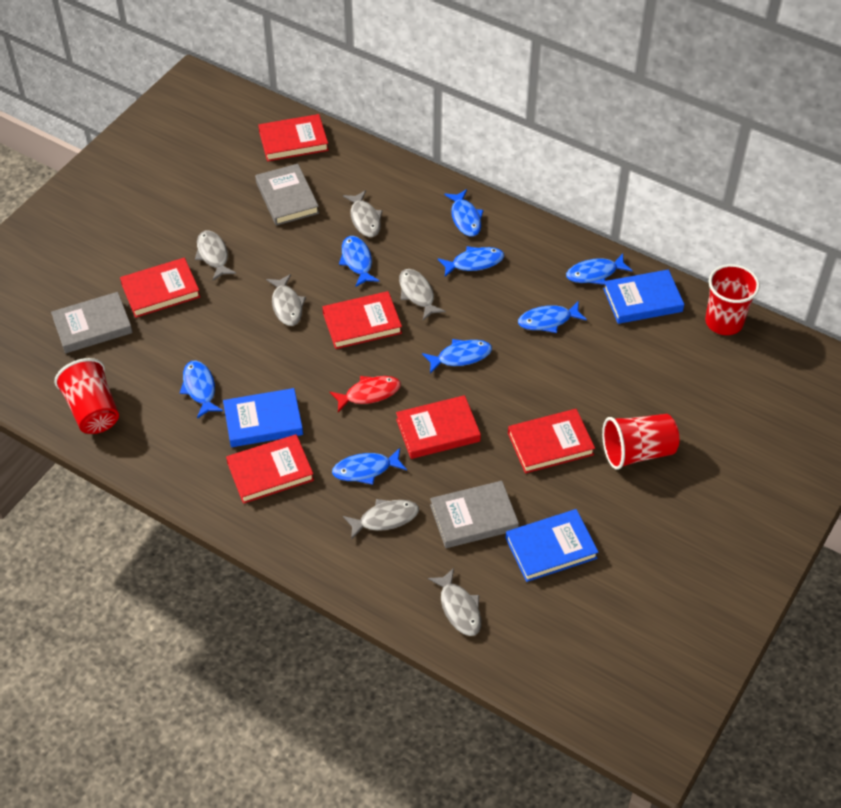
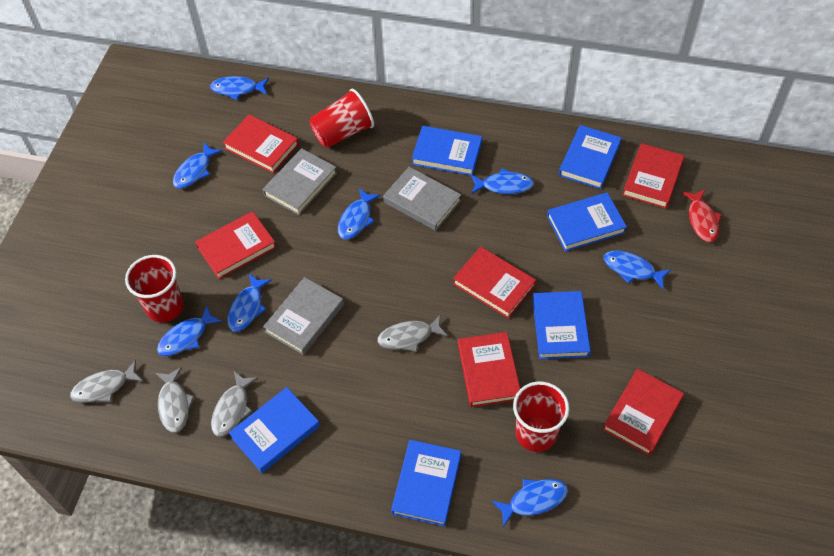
blue book: [223,388,303,447] [506,509,599,582] [603,269,684,324] = 3 -> [229,387,320,473] [391,440,461,527] [412,126,482,175] [532,291,591,359] [547,192,627,252] [559,125,622,189] = 6
grey fish: [195,230,236,281] [266,274,306,326] [343,190,383,237] [343,499,419,540] [399,269,446,320] [428,568,481,636] = 6 -> [70,360,143,403] [156,367,194,433] [211,371,258,437] [377,315,448,352] = 4

